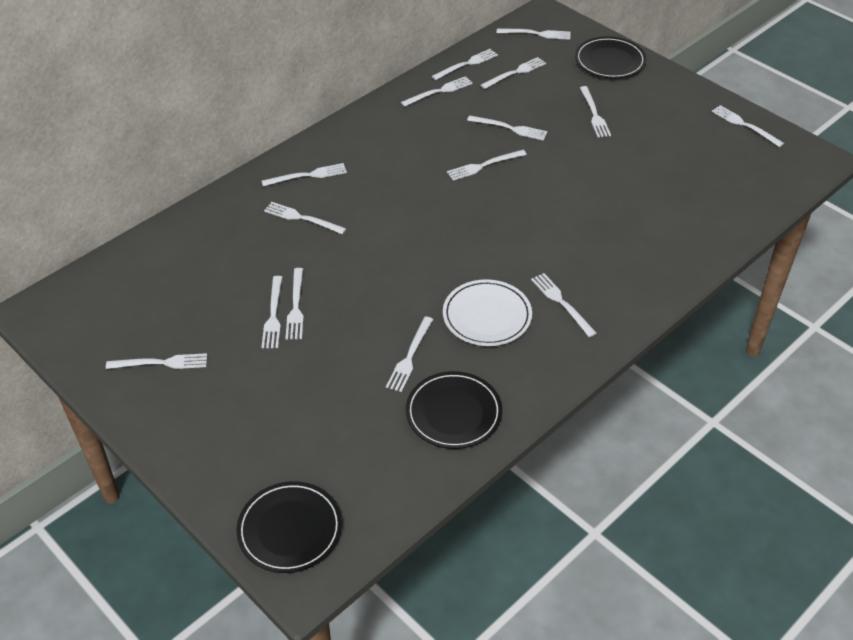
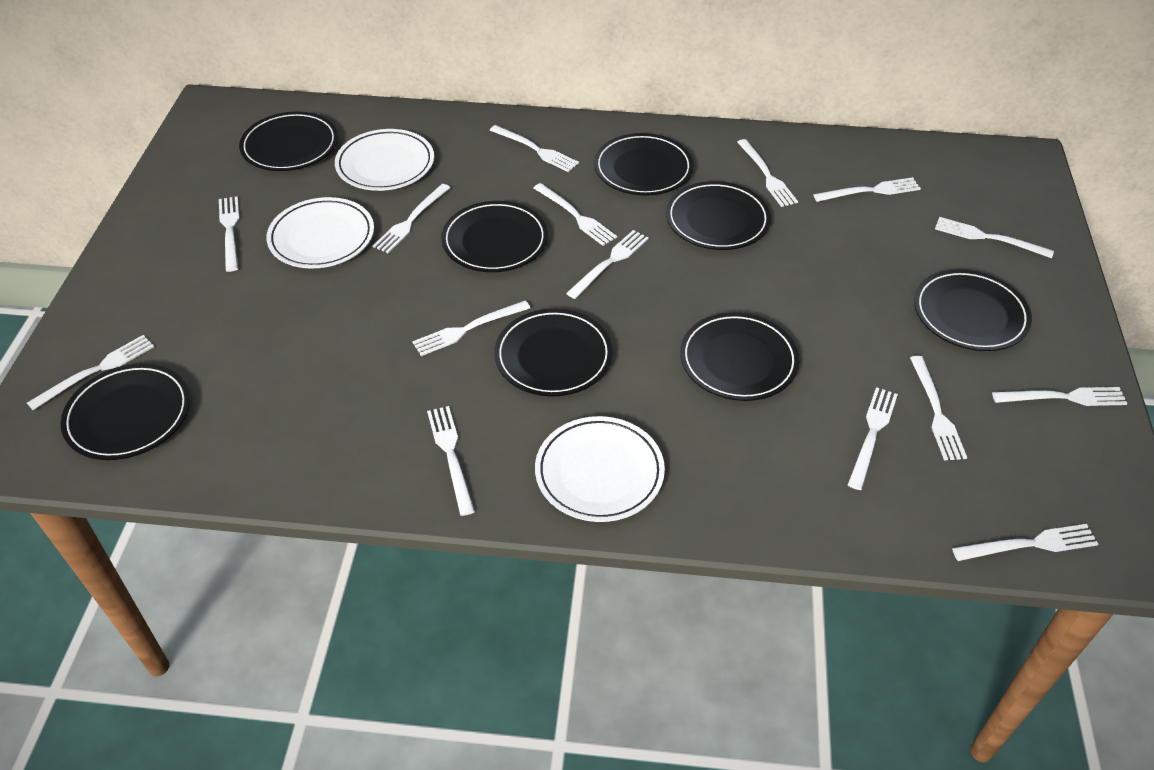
black plate: [236,481,342,573] [406,371,502,449] [575,37,646,79] = 3 -> [61,363,190,460] [239,111,338,171] [441,201,548,272] [494,309,613,396] [594,133,693,196] [666,181,771,250] [680,312,800,401] [914,269,1032,351] = 8
white plate: [443,279,532,346] = 1 -> [266,197,374,268] [335,129,434,191] [535,416,665,522] = 3

